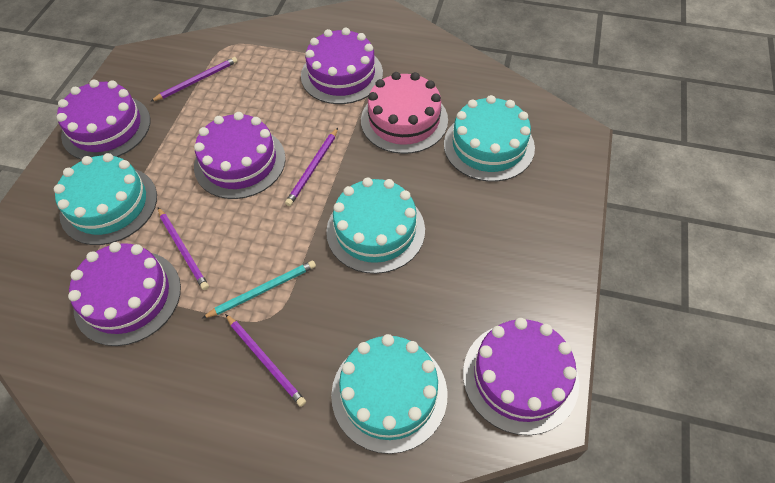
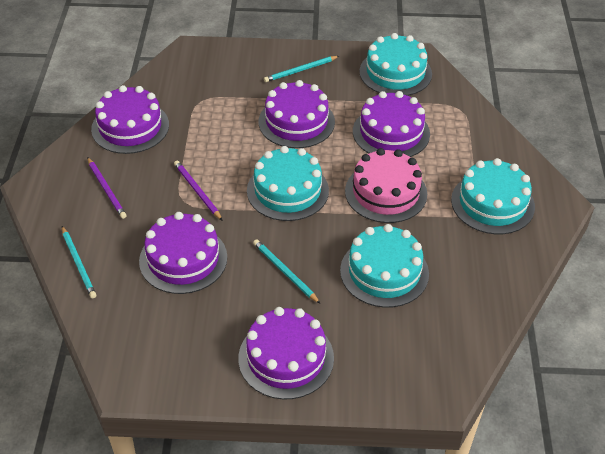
purple pencil: [150,57,238,102] [158,207,209,290] [225,314,306,407] [285,128,338,206] = 4 -> [87,157,127,219] [174,161,223,221] = 2
turquoise pencil: [202,261,316,319] = 1 -> [62,226,96,298] [253,239,320,304] [264,56,339,82] = 3

